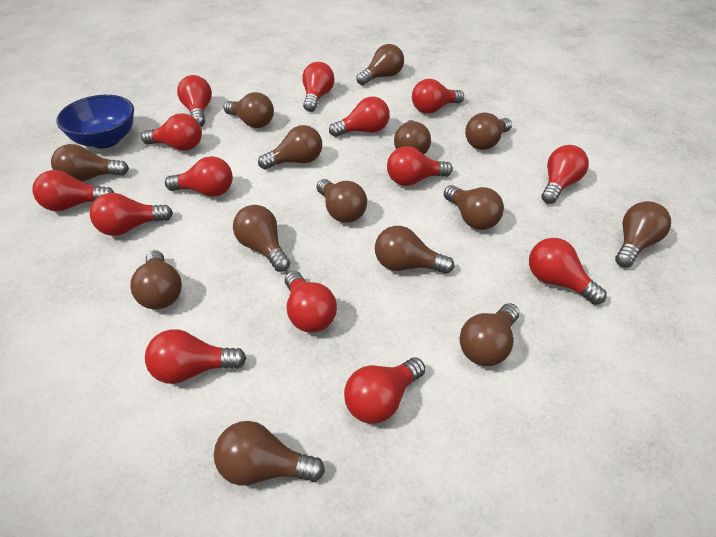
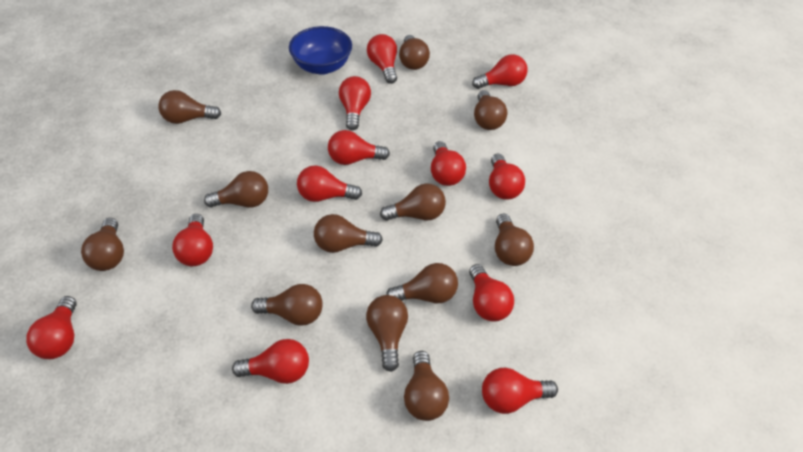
brown light bulb: [51,144,129,182] [130,250,182,309] [214,421,325,486] [223,92,274,128] [233,205,290,272] [258,125,322,169] [317,179,367,223] [356,44,404,85] [375,226,454,274] [394,120,431,154] [444,185,504,230] [460,303,520,366] [465,113,512,150] [615,201,671,267] = 14 -> [81,218,124,271] [159,90,221,124] [204,171,268,208] [251,284,323,326] [314,214,383,253] [366,295,408,372] [380,183,446,221] [386,263,458,303] [399,35,430,70] [404,351,449,421] [474,90,507,130] [495,214,534,266] = 12
red light bulb: [32,170,114,211] [90,193,173,236] [141,113,202,151] [145,329,247,384] [165,156,233,197] [177,75,212,127] [285,271,337,332] [302,62,335,112] [329,97,390,137] [344,357,425,424] [387,146,453,186] [412,79,464,114] [529,238,606,305] [542,145,589,204] = 14 -> [26,296,77,359] [172,214,213,266] [232,339,309,384] [297,165,362,202] [328,130,390,165] [339,76,371,130] [367,34,397,84] [431,141,466,186] [469,264,514,322] [472,54,528,89] [482,368,558,414] [489,154,525,199] = 12

